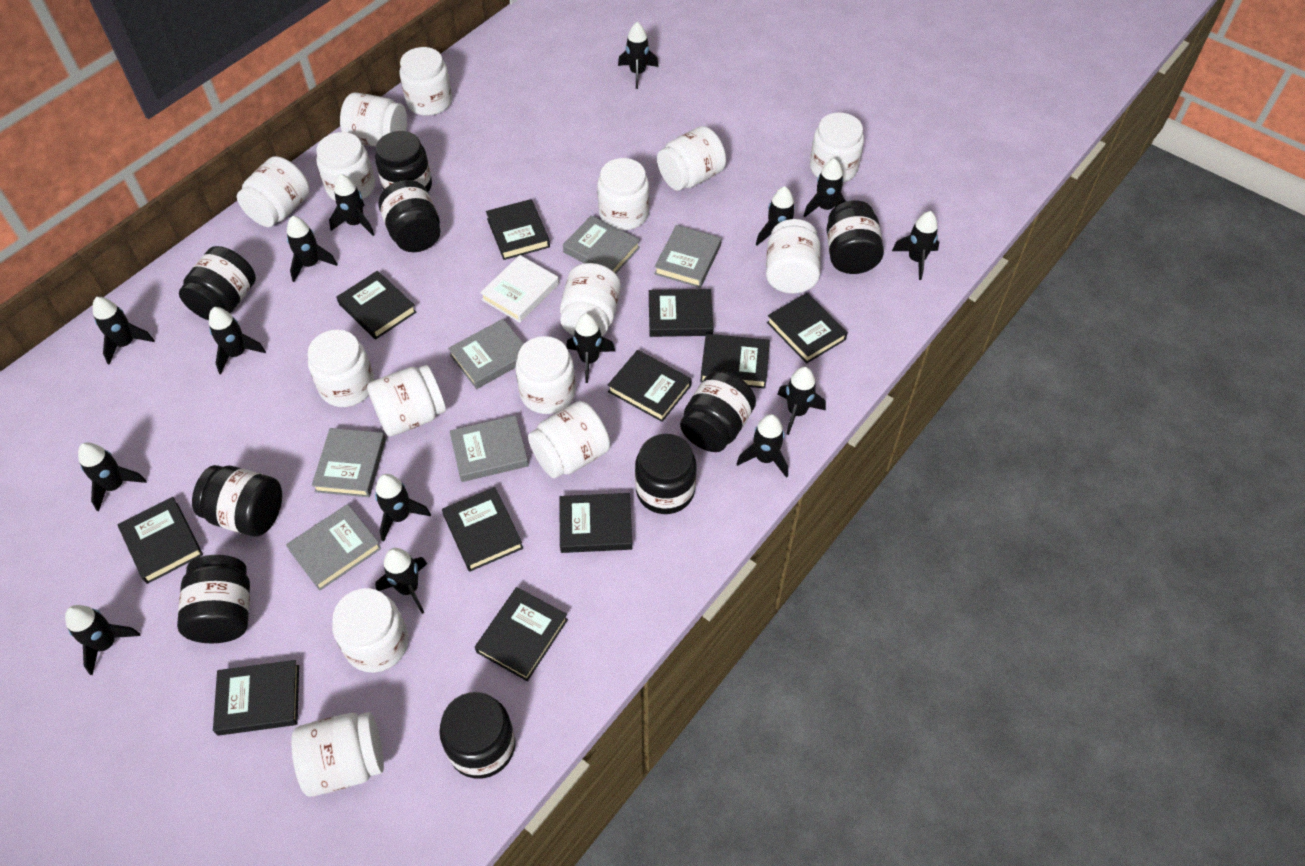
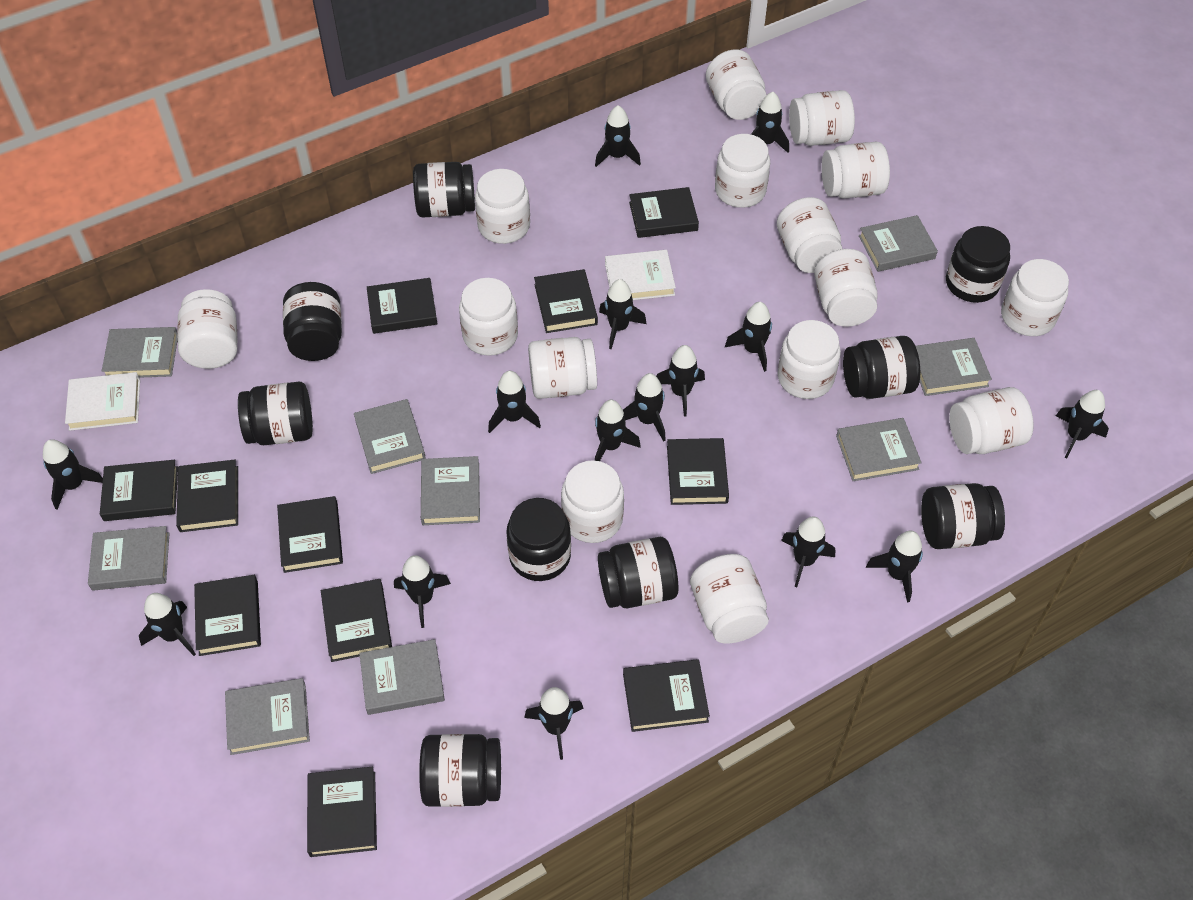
grey book: [286,504,381,591] [312,428,386,497] [448,319,524,389] [450,415,529,482] [563,215,640,274] [655,225,721,288] = 6 -> [88,526,169,591] [102,327,178,378] [225,678,310,755] [354,399,426,474] [359,639,445,715] [421,456,480,525] [836,418,922,481] [859,215,938,272] [916,338,992,396] = 9
white book: [480,255,559,323] = 1 -> [65,372,140,431] [605,250,676,300] = 2

